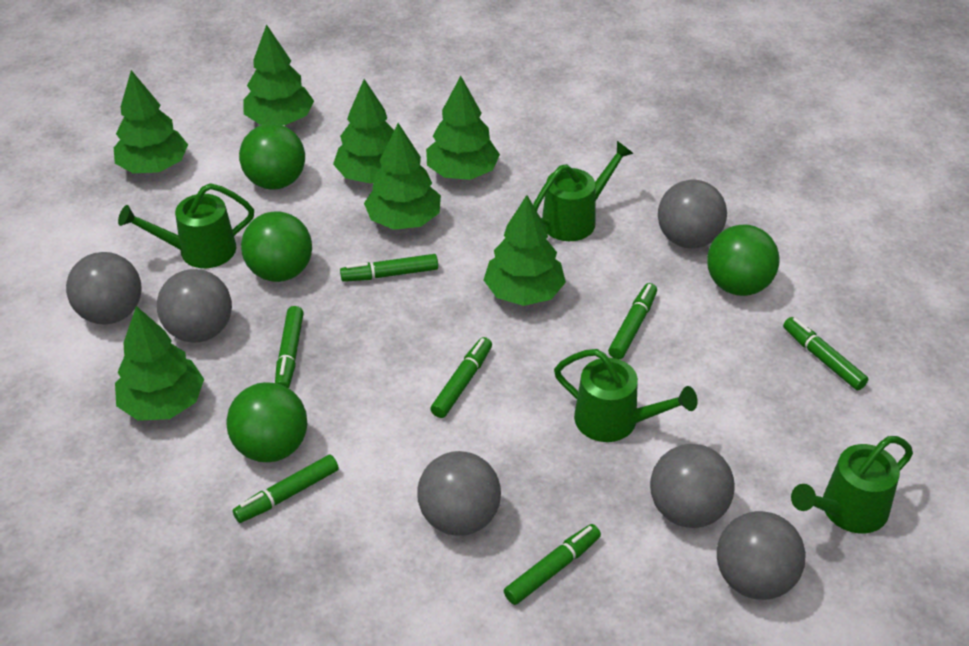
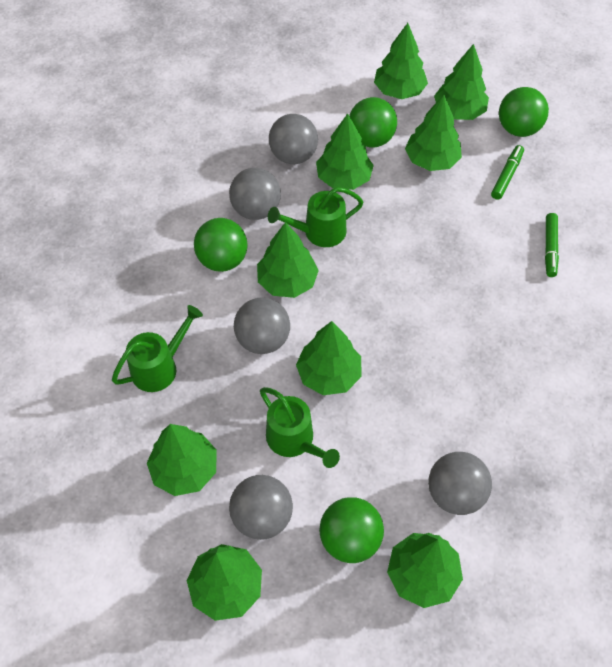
green marker: [233,455,339,523] [275,306,304,388] [340,254,438,282] [430,337,492,418] [504,524,601,605] [608,283,657,359] [783,317,868,390] = 7 -> [491,145,524,200] [545,213,559,277] = 2
green tree: [114,70,188,173] [115,306,204,421] [244,24,314,125] [333,79,394,184] [364,123,441,230] [426,76,500,180] [484,195,566,306] = 7 -> [147,424,217,496] [187,544,262,621] [257,222,319,298] [296,321,361,395] [316,113,374,190] [374,23,428,99] [387,533,463,608] [405,95,462,171] [434,44,489,120] = 9
green watering can: [118,183,254,268] [533,141,634,241] [554,349,697,442] [791,436,913,533] = 4 -> [112,305,203,392] [260,387,340,468] [268,187,363,247] = 3
grey ball: [66,252,142,325] [157,269,232,343] [417,451,501,536] [650,444,735,528] [658,180,727,249] [717,511,806,600] = 6 -> [229,168,281,220] [229,475,293,540] [234,297,290,354] [269,114,318,164] [428,452,492,515] = 5

